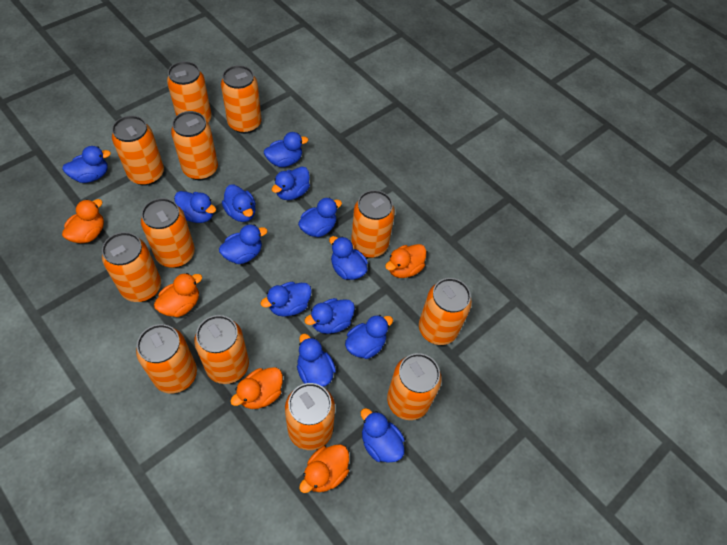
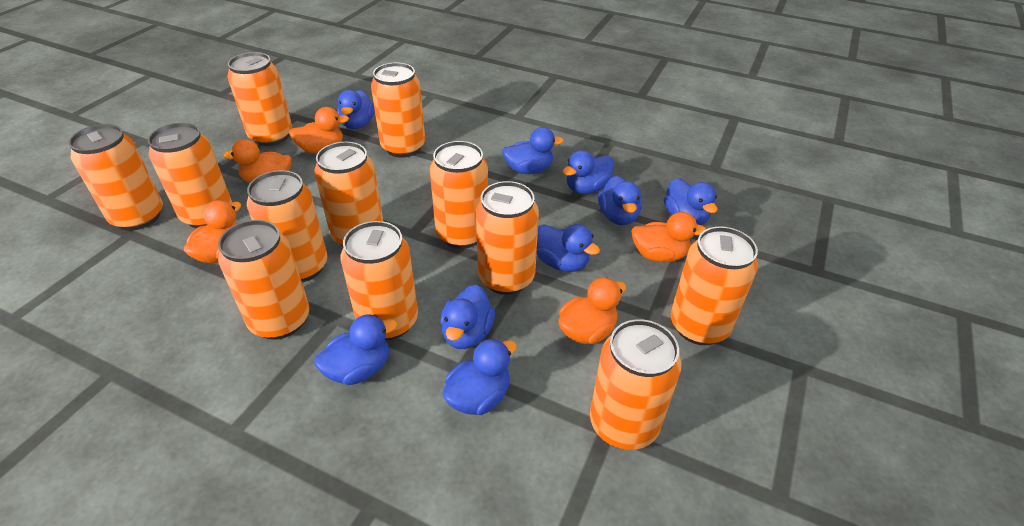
blue duck: [62,146,111,183] [174,191,216,223] [219,225,267,264] [222,185,256,222] [260,282,312,317] [264,132,308,167] [272,167,310,200] [297,334,336,387] [298,198,342,237] [305,298,355,334] [329,236,368,280] [345,315,393,359] [361,408,405,463] = 13 -> [314,314,397,385] [337,90,375,129] [440,285,495,349] [442,338,517,415] [502,127,564,174] [537,224,600,272] [563,150,614,194] [598,176,642,225] [664,178,717,225] = 9

